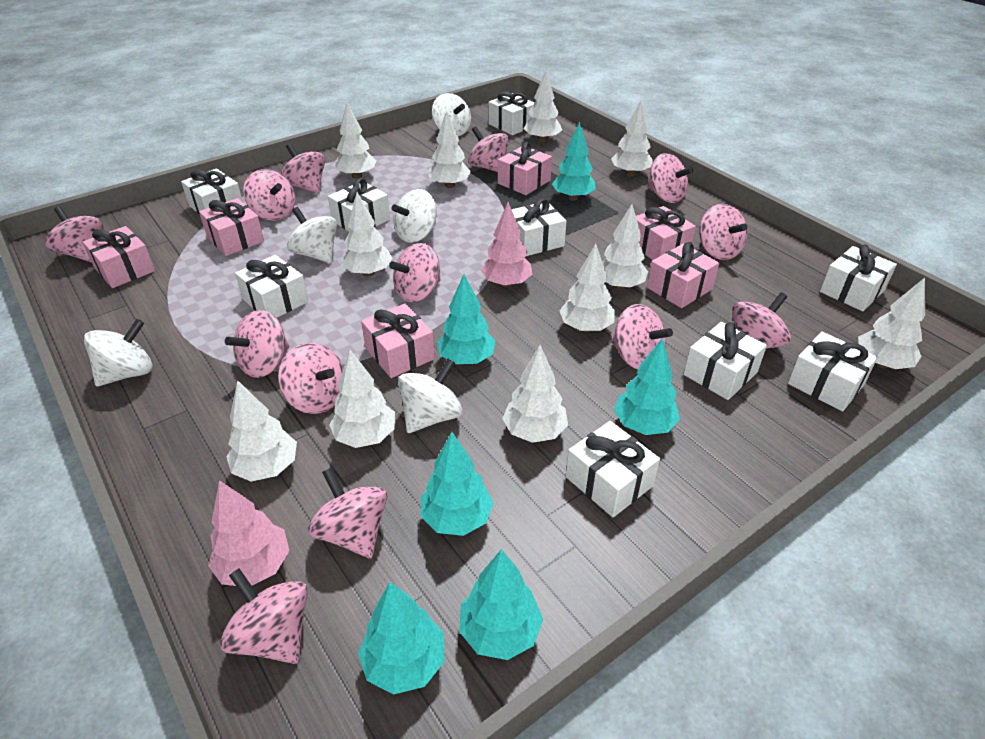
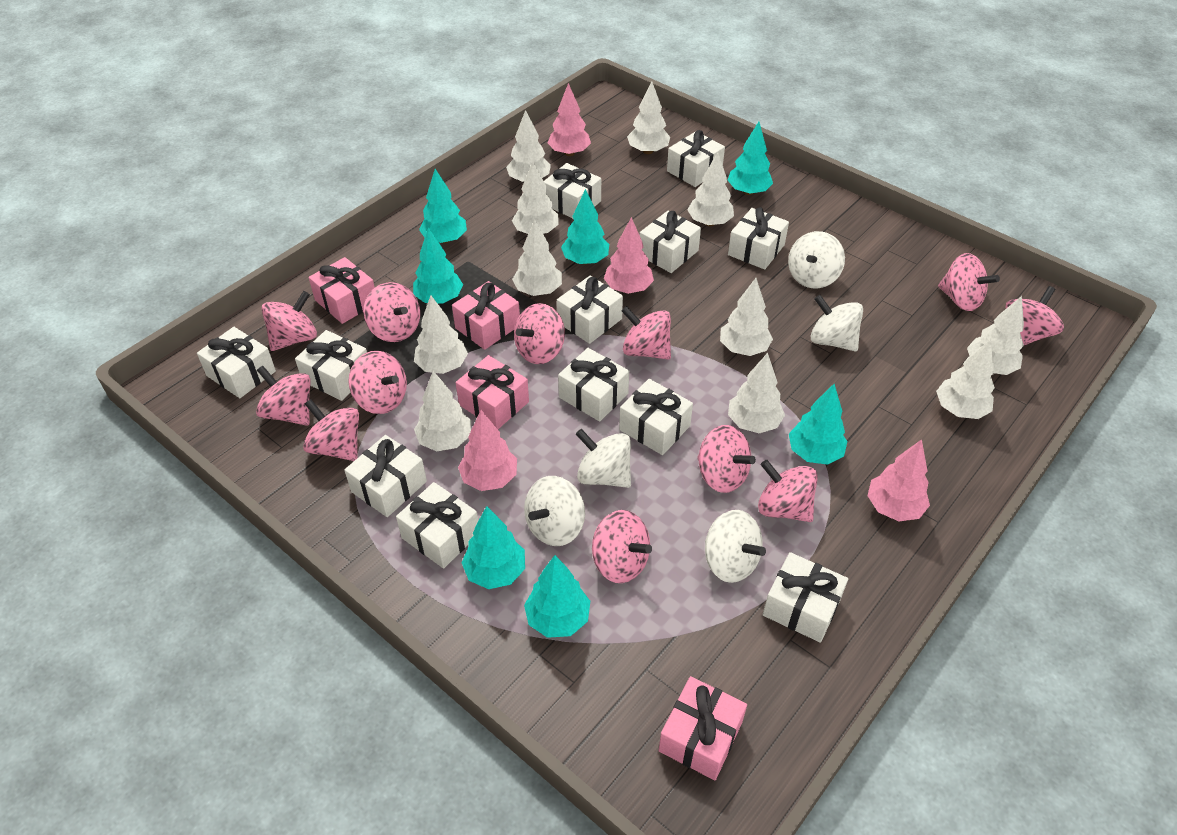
pink gift: [83,226,155,288] [199,198,264,256] [361,304,435,378] [498,142,552,195] [636,206,696,260] [647,242,719,308] = 6 -> [309,257,375,324] [452,281,520,350] [456,355,529,429] [659,676,747,780] = 4
pink spinning top: [46,207,104,263] [220,568,308,664] [225,310,289,378] [243,169,295,221] [278,343,344,414] [281,144,325,194] [308,467,388,558] [389,243,441,302] [468,126,509,172] [612,304,673,369] [647,153,693,203] [699,204,748,260] [732,292,791,349] = 13 -> [256,366,311,426] [261,291,317,351] [303,399,359,461] [348,351,407,414] [364,282,420,342] [514,303,565,364] [592,510,652,583] [621,306,671,360] [697,425,756,493] [758,460,818,522] [938,253,1000,311] [1005,286,1064,345] = 12
pink tree: [208,480,289,586] [481,202,532,288] = 2 -> [458,410,517,491] [548,83,591,156] [604,217,654,294] [867,439,930,521] = 4
turquoise tree: [358,582,445,695] [421,432,493,536] [437,274,496,364] [459,549,543,660] [552,122,596,201] [614,338,680,435] = 6 -> [413,227,463,304] [419,169,467,243] [462,506,525,589] [524,555,590,638] [561,189,609,265] [728,122,773,195] [789,384,847,465] = 7
white gift: [181,168,243,215] [235,255,309,318] [328,178,390,231] [489,91,534,135] [511,198,567,257] [565,421,660,517] [683,322,767,400] [788,331,878,411] [820,245,897,311] = 9 -> [197,327,276,398] [295,330,367,401] [344,435,427,517] [396,482,478,568] [544,163,601,218] [557,276,623,344] [558,348,629,422] [619,379,693,455] [640,211,701,273] [667,130,725,187] [728,207,789,270] [763,552,848,643] = 12

